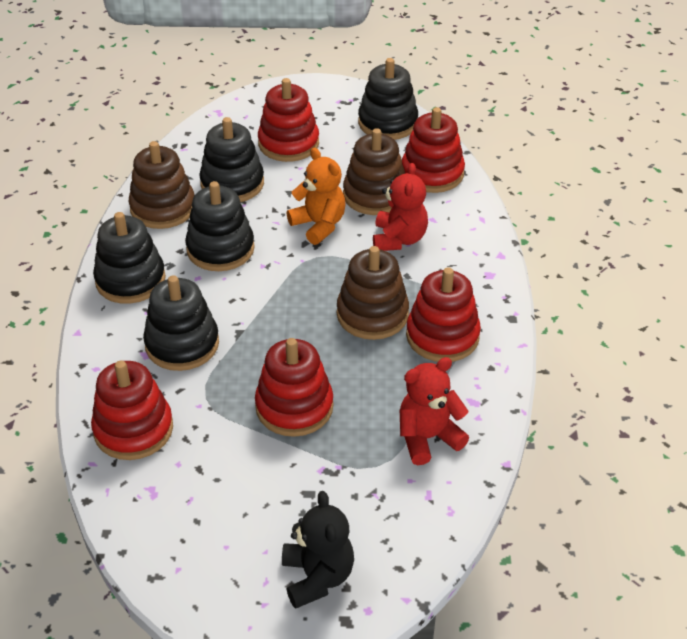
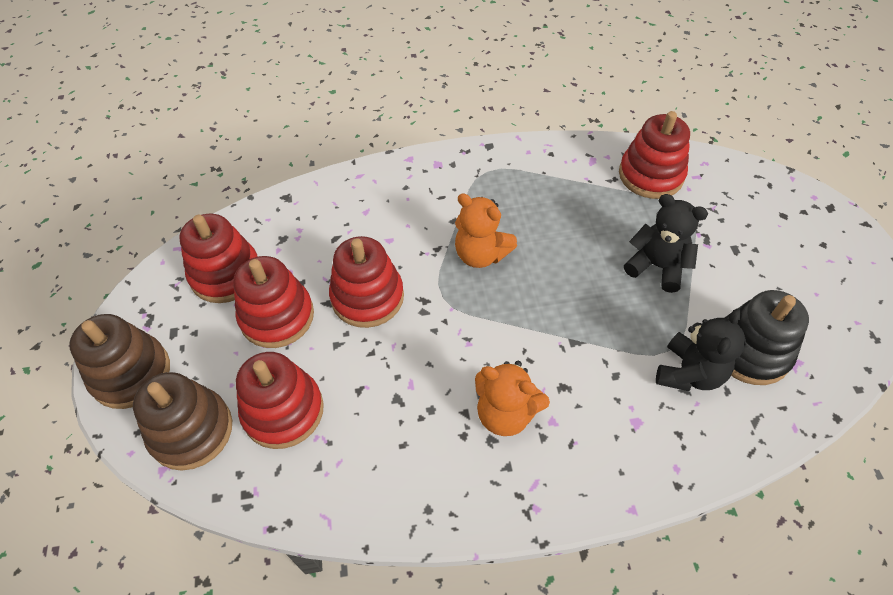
black stacking toy: [93,212,166,304] [143,275,219,371] [185,181,255,271] [199,117,264,202] [358,58,418,140] = 5 -> [724,290,809,385] = 1
black teddy bear: [282,491,354,609] = 1 -> [624,194,708,293] [656,309,746,391] = 2
brown stacking toy: [129,141,194,229] [337,246,409,340] [343,128,405,215] = 3 -> [69,314,170,409] [133,372,232,471] = 2
orange teddy bear: [287,148,346,245] = 1 -> [455,193,517,268] [475,361,550,436] = 2
red teddy bear: [373,163,428,251] [400,357,469,465] = 2 -> none = 0

